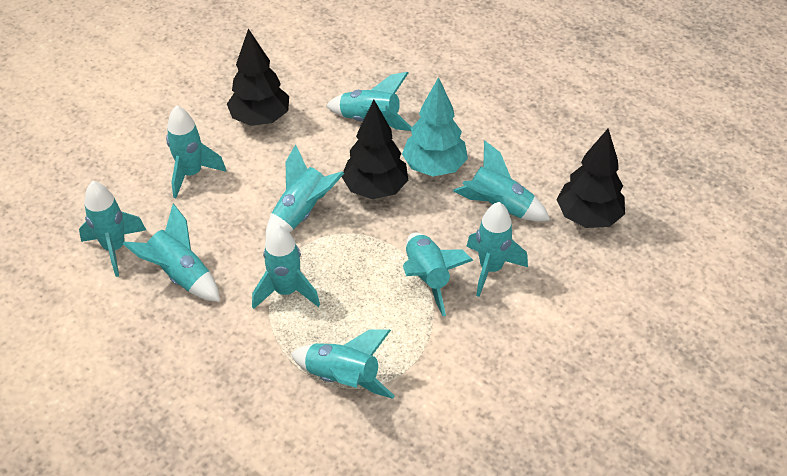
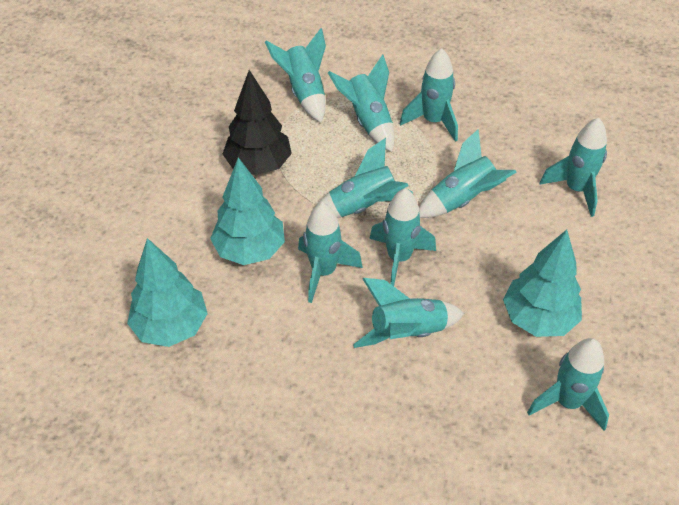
black tree: [227,28,289,126] [342,100,408,199] [557,128,625,228] = 3 -> [223,70,292,175] = 1
turquoise tree: [402,77,468,176] = 1 -> [127,238,208,347] [210,157,285,265] [503,230,582,337] = 3

